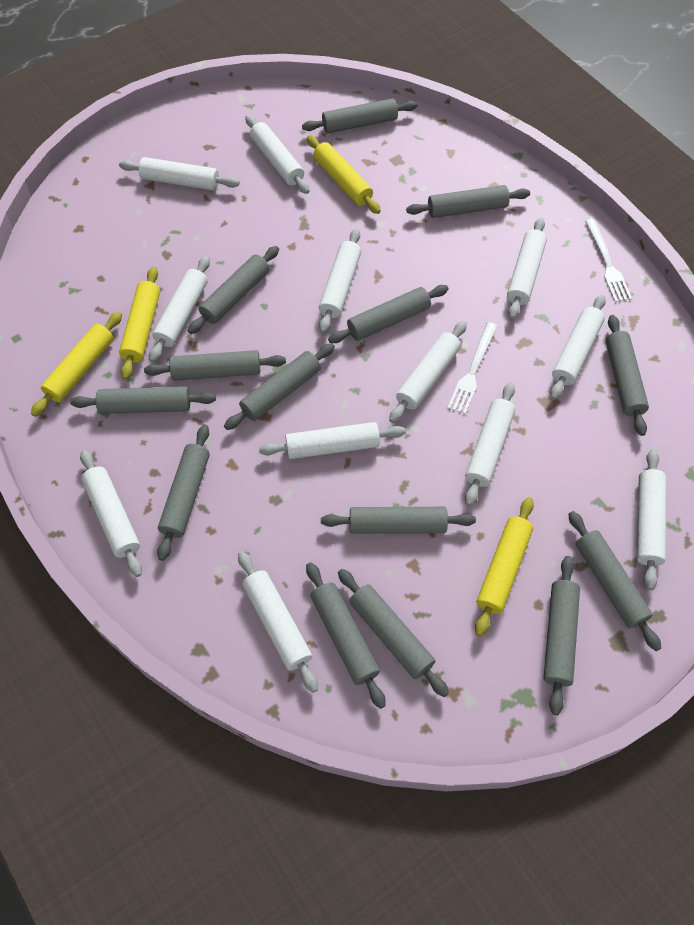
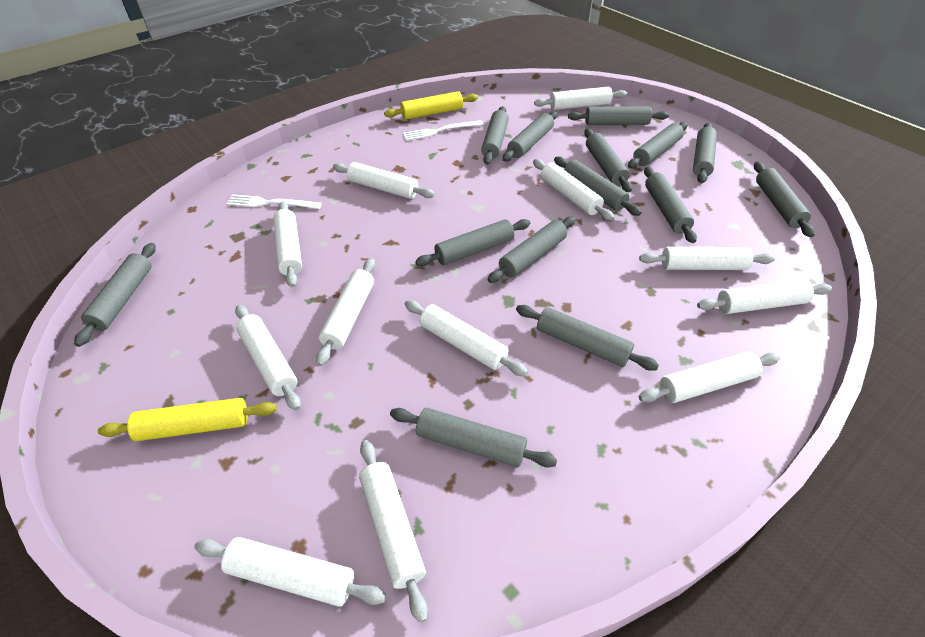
yellow rolling pin: [31,312,122,417] [119,266,160,380] [307,135,381,214] [475,497,534,637] = 4 -> [98,398,277,441] [384,91,478,120] = 2

